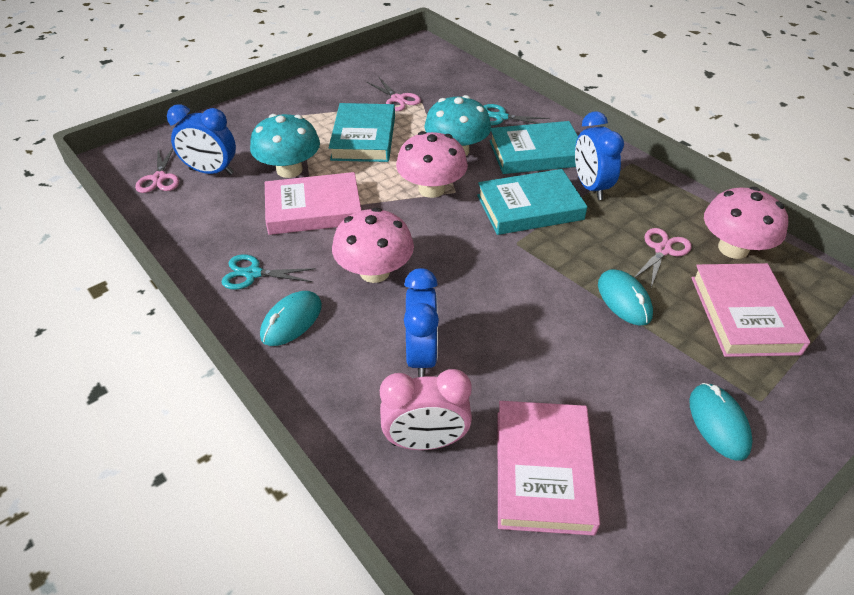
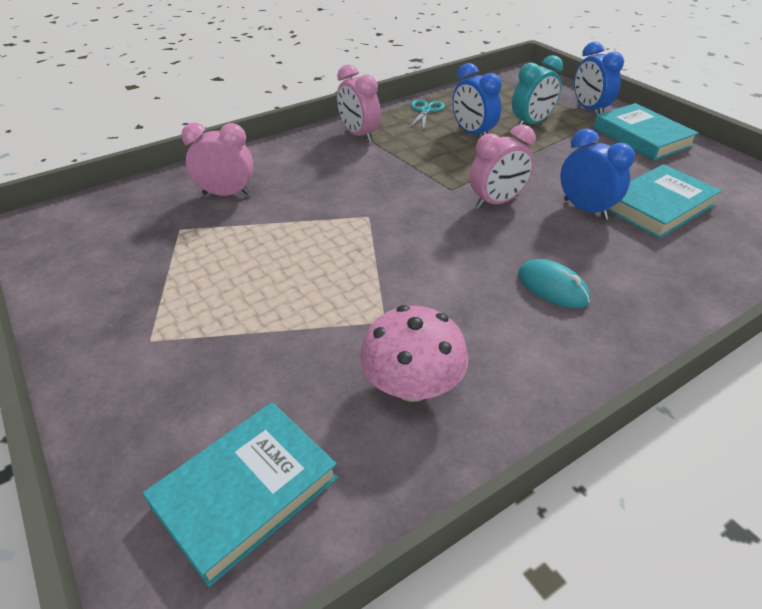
pink book: [265,172,362,235] [498,401,600,536] [691,263,810,357] = 3 -> none = 0
pink clock: [380,369,472,450] = 1 -> [181,122,254,196] [337,65,381,142] [469,125,535,209] = 3
pink mushroom: [332,208,414,283] [396,131,468,198] [704,187,788,259] = 3 -> [360,305,468,402] = 1
pink scissors: [135,148,179,193] [367,78,421,111] [634,228,692,287] = 3 -> none = 0
turquoise clock: none = 0 -> [512,55,563,126] = 1
turquoise mouse: [260,291,322,346] [598,269,653,326] [689,383,753,461] = 3 -> [518,259,590,309] = 1
turquoise mushroom: [250,114,320,178] [424,95,491,156] = 2 -> none = 0
turquoise scissors: [221,254,316,290] [484,104,550,125] = 2 -> [409,99,445,130] = 1

